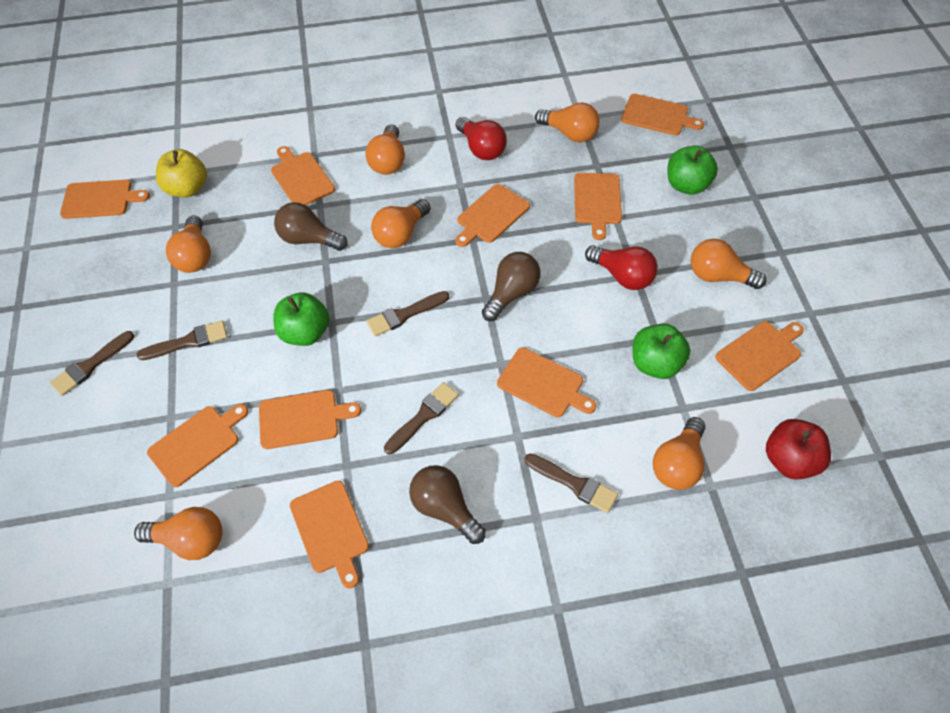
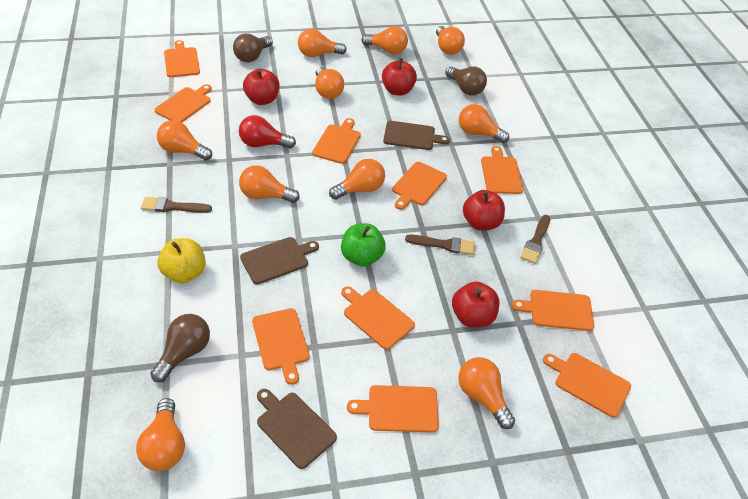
brown brush: [50,331,134,396] [137,320,227,360] [367,291,449,336] [384,382,459,454] [524,453,618,513] = 5 -> [141,197,212,213] [405,235,475,255] [520,215,550,264] = 3
brown cutting board: none = 0 -> [240,237,319,285] [257,389,337,469] [383,121,450,150] = 3
green apple: [274,292,329,346] [633,324,691,379] [667,146,718,195] = 3 -> [341,223,386,267] = 1
orange light bulb: [134,507,223,560] [166,216,211,273] [365,124,405,175] [371,199,431,248] [535,102,600,142] [653,417,706,490] [691,239,767,289] = 7 -> [136,398,185,471] [157,120,212,160] [239,165,300,203] [298,29,347,57] [315,67,344,99] [329,159,385,200] [361,26,408,54] [436,26,465,55] [458,357,515,429] [459,104,509,143] = 10
red apple: [766,419,831,480] = 1 -> [243,69,280,105] [382,58,417,95] [452,282,499,327] [463,190,505,231] = 4
red light bulb: [456,117,507,160] [585,245,658,290] = 2 -> [239,115,296,148] = 1

